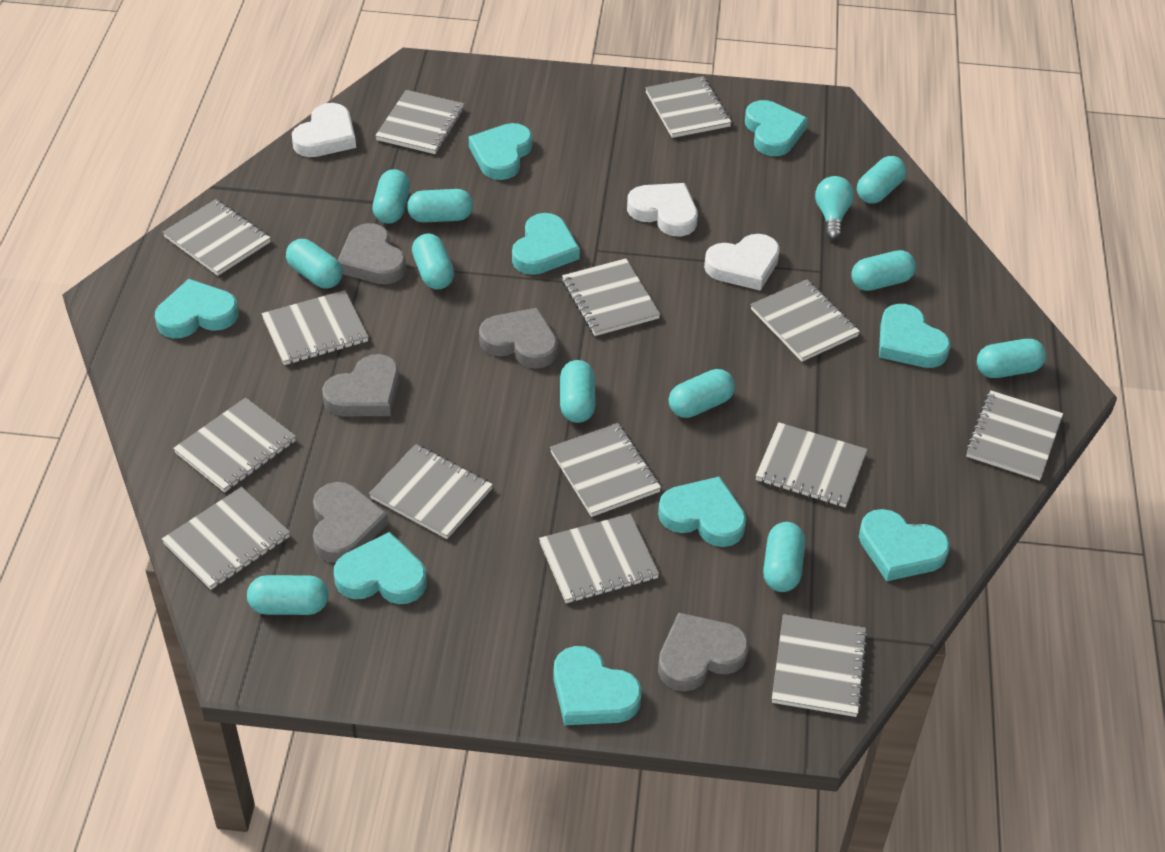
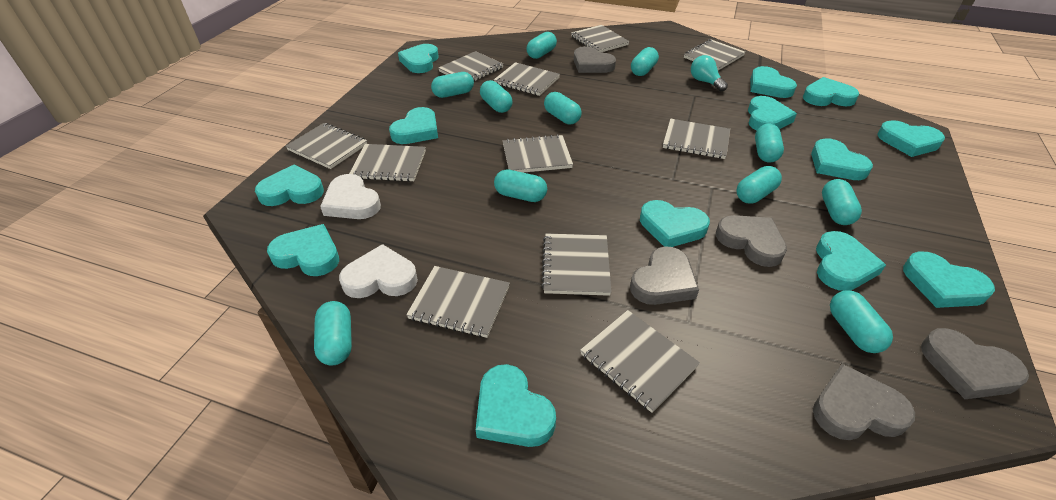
grey notebook: [162,487,290,590] [163,199,270,276] [173,398,296,493] [262,290,368,365] [369,444,493,539] [375,90,464,154] [539,514,659,603] [550,423,661,517] [562,258,660,336] [645,76,732,138] [751,279,860,362] [756,422,867,508] [772,614,868,717] [966,390,1063,481] = 14 -> [286,123,367,169] [349,144,426,182] [406,266,510,338] [438,51,503,82] [494,62,560,96] [503,134,573,173] [541,234,612,296] [571,25,629,52] [580,310,700,413] [663,119,730,159] [684,39,745,71] = 11
turquoise heart: [155,279,239,338] [334,532,427,604] [469,123,532,180] [512,213,580,275] [553,646,642,725] [658,476,746,547] [745,100,808,156] [859,509,950,581] [879,304,951,368] = 9 -> [255,165,324,206] [267,224,339,276] [389,107,438,144] [398,44,438,73] [476,364,556,447] [640,200,710,247] [748,96,797,130] [750,66,797,98] [803,77,859,106] [811,138,873,180] [816,231,886,291] [877,120,945,157] [903,252,995,308] = 13
white heart: [292,103,356,157] [627,183,698,236] [704,234,780,291] = 3 -> [320,174,381,219] [339,244,418,298] = 2

